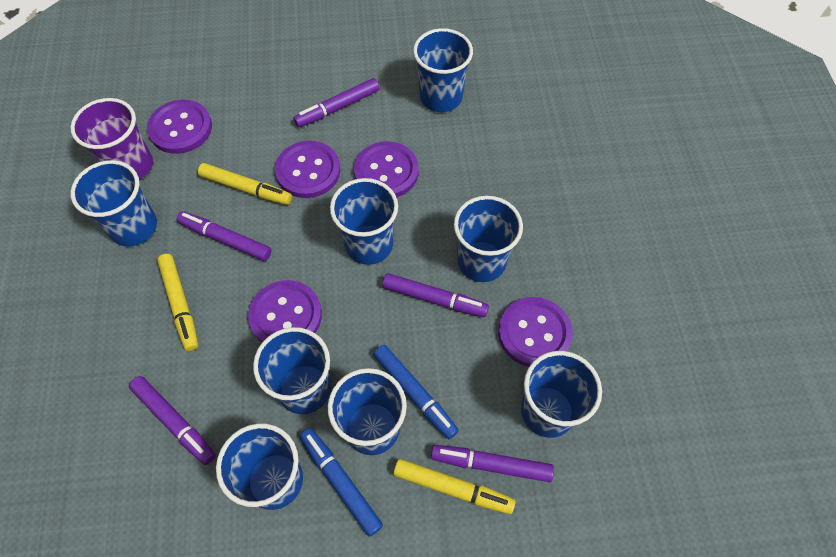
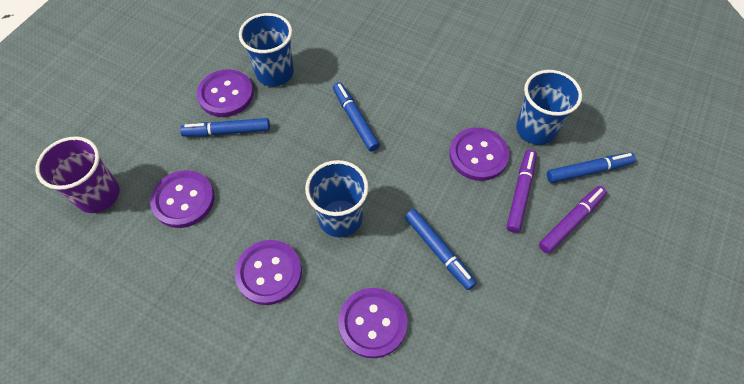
blue cup: [70,160,157,246] [216,423,303,510] [253,327,331,414] [328,368,407,455] [330,178,398,265] [413,28,473,112] [454,196,523,282] [521,351,602,438] = 8 -> [239,13,294,86] [305,160,369,238] [516,70,582,145] = 3
blue marker: [300,428,383,537] [373,345,459,439] = 2 -> [180,118,270,136] [333,82,380,152] [405,209,477,290] [547,153,636,183] = 4
purple marker: [129,376,216,465] [177,211,272,261] [293,78,380,127] [382,273,489,317] [431,445,554,482] = 5 -> [507,150,537,233] [539,186,607,254] = 2
yellow marker: [157,254,198,351] [198,163,292,205] [393,459,515,514] = 3 -> none = 0

